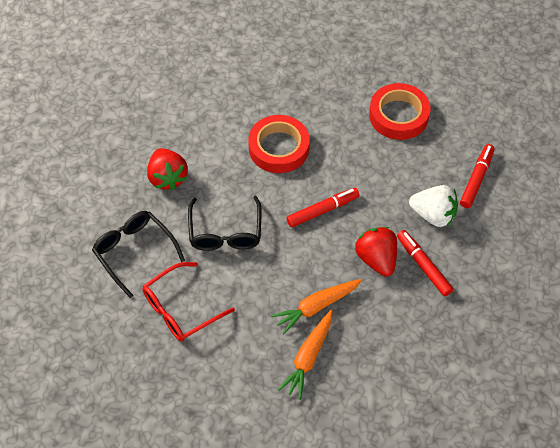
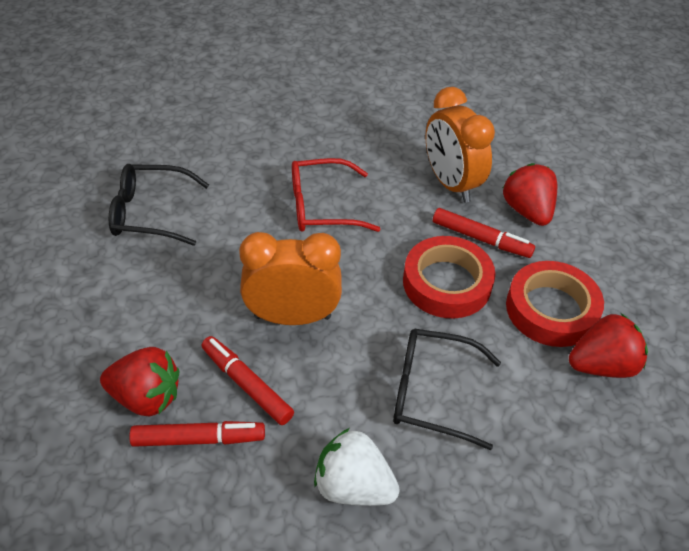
orange carrot: [271,279,362,335] [278,310,333,400] = 2 -> none = 0
orange clock: none = 0 -> [239,232,342,325] [425,87,495,203] = 2
red strawberry: [147,148,188,190] [355,227,397,277] = 2 -> [100,347,179,416] [503,163,557,226] [569,313,648,378] = 3

